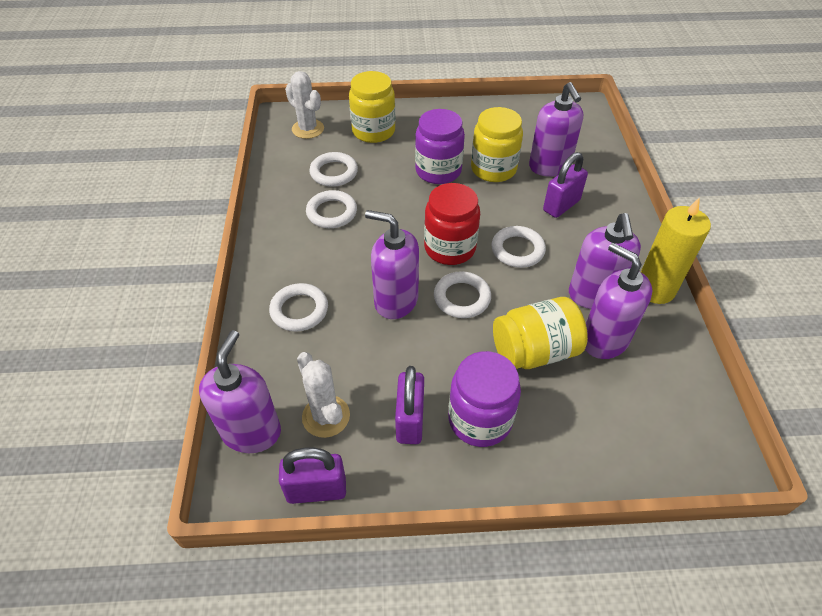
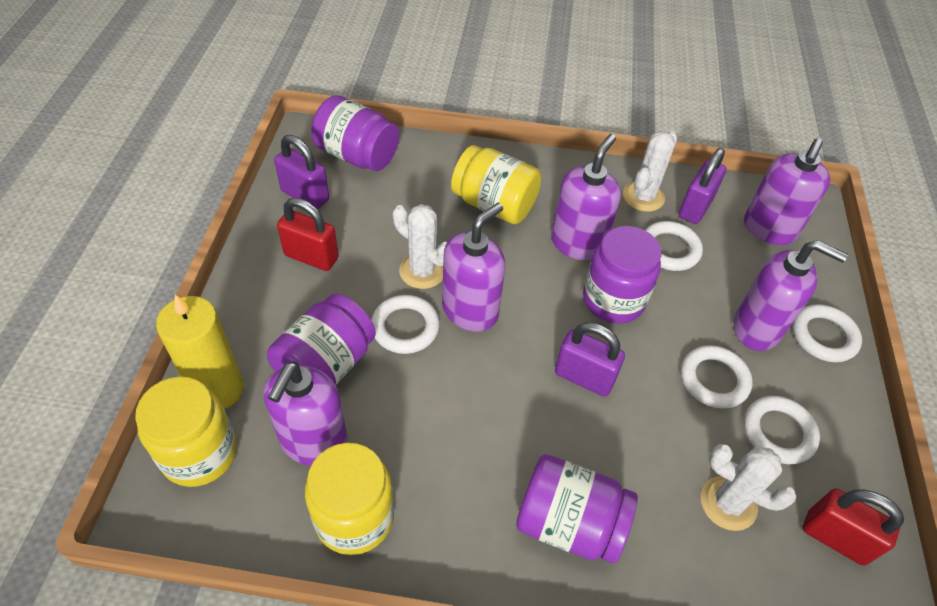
purple jar: [415,109,465,184] [448,351,521,447] = 2 -> [267,293,376,385] [311,95,399,171] [516,454,638,564] [583,226,662,323] = 4
red jar: [424,183,480,265] = 1 -> none = 0
red padlock: none = 0 -> [277,198,339,271] [803,488,904,566] = 2
white cactus: [285,71,324,139] [297,352,350,438] = 2 -> [393,204,447,289] [623,131,678,212] [701,444,797,531] = 3

